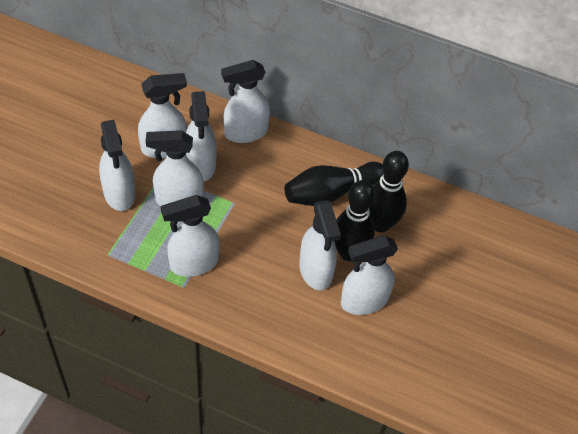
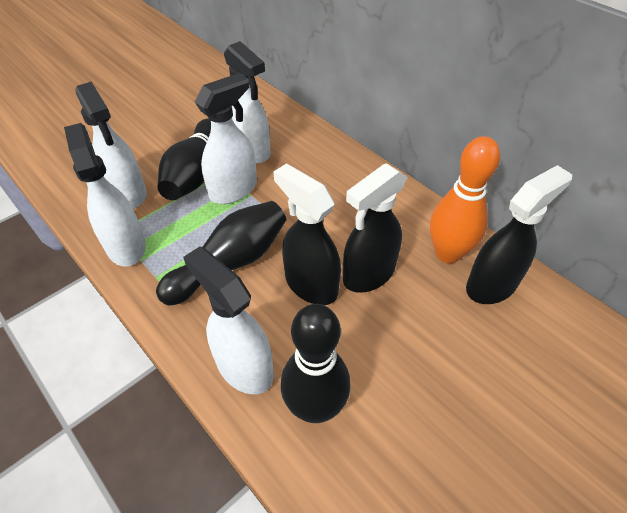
black spray bottle: none = 0 -> [273,164,341,305] [343,163,407,293] [466,165,572,304] = 3
orange bowling pin: none = 0 -> [430,136,500,263] = 1
white spray bottle: [99,120,135,211] [138,73,187,158] [146,130,204,206] [160,195,220,277] [186,91,217,181] [221,60,270,143] [299,200,341,290] [341,235,398,315] = 8 -> [64,123,146,267] [75,82,147,208] [183,246,274,394] [195,73,257,204] [224,41,271,163] = 5

